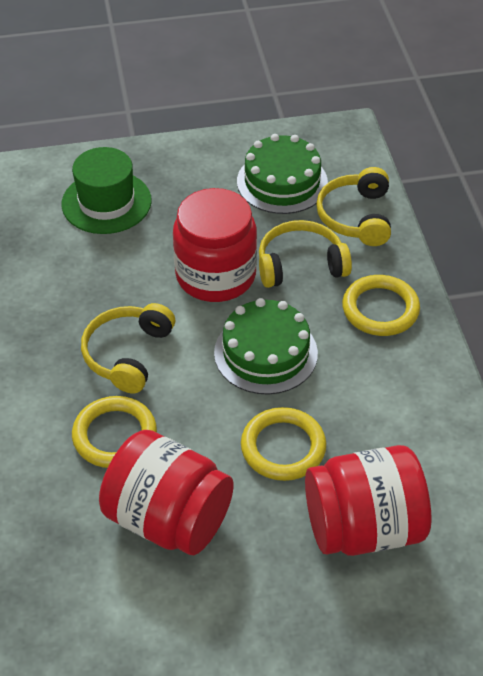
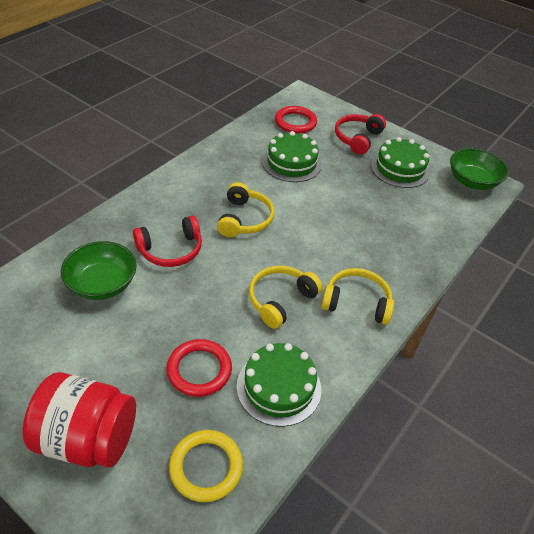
green bowl: none = 0 -> [61,241,137,300] [450,148,509,190] = 2
green cake: [214,298,318,395] [237,134,328,214] = 2 -> [237,343,321,427] [262,131,322,182] [371,137,430,188] = 3
green hat: [62,147,152,234] = 1 -> none = 0
red headphones: none = 0 -> [133,216,202,267] [335,114,386,154] = 2
red jar: [99,430,234,555] [173,188,257,302] [305,445,432,556] = 3 -> [23,372,136,468] = 1
red ring: none = 0 -> [166,339,232,397] [275,106,317,134] = 2
yellow ring: [72,396,157,468] [241,407,326,481] [342,275,420,336] = 3 -> [169,430,243,502] = 1

